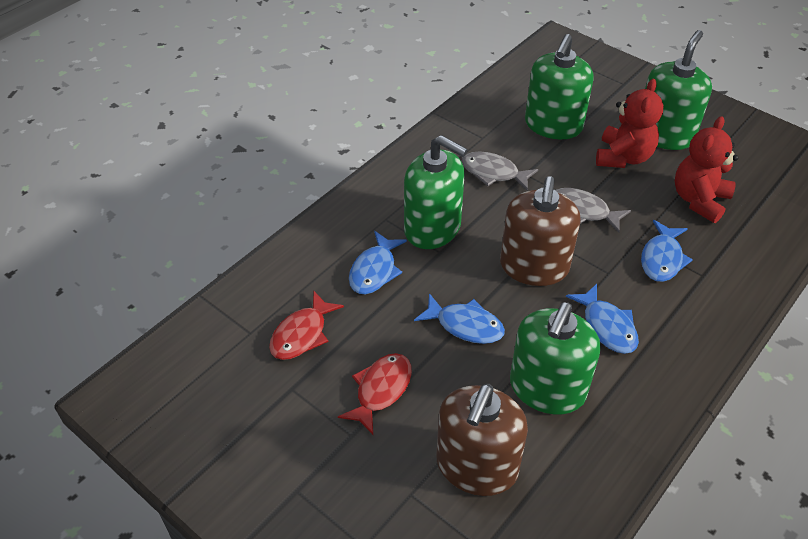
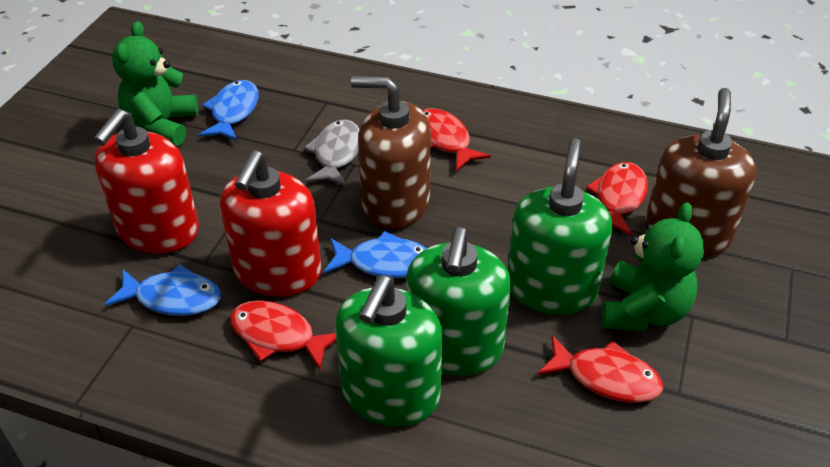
blue fish: [349,231,407,294] [414,293,505,344] [566,284,639,354] [641,220,693,282] = 4 -> [105,264,221,316] [199,80,259,141] [324,231,427,278] = 3
green soap dispenser: [404,135,468,249] [510,302,601,414] [525,34,594,139] [645,30,712,150] = 4 -> [335,275,443,427] [406,227,511,376] [507,138,612,315] = 3
green teddy bear: none = 0 -> [112,21,198,146] [602,202,704,331] = 2
grey fish: [461,151,538,191] [555,188,631,233] = 2 -> [304,119,360,187] = 1
red fish: [269,291,344,360] [338,353,412,435] = 2 -> [230,300,336,370] [423,108,491,171] [537,335,663,403] [586,162,648,236] = 4
red soap dispenser: none = 0 -> [94,109,199,254] [220,150,322,297] = 2
red teddy bear: [596,79,663,168] [675,116,739,223] = 2 -> none = 0

